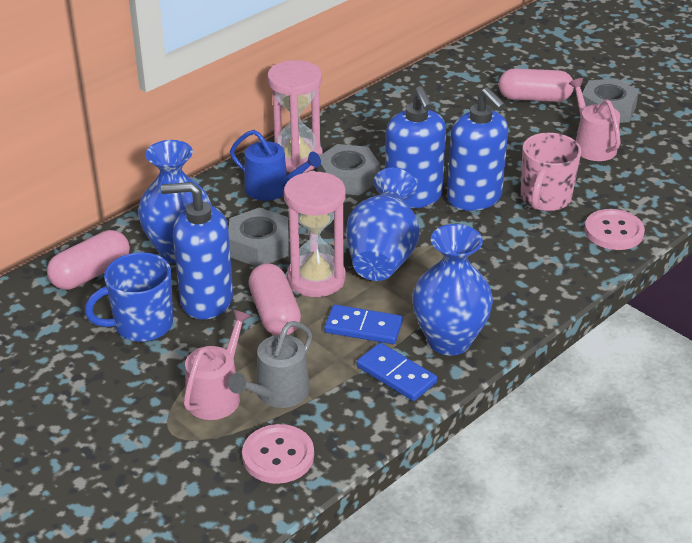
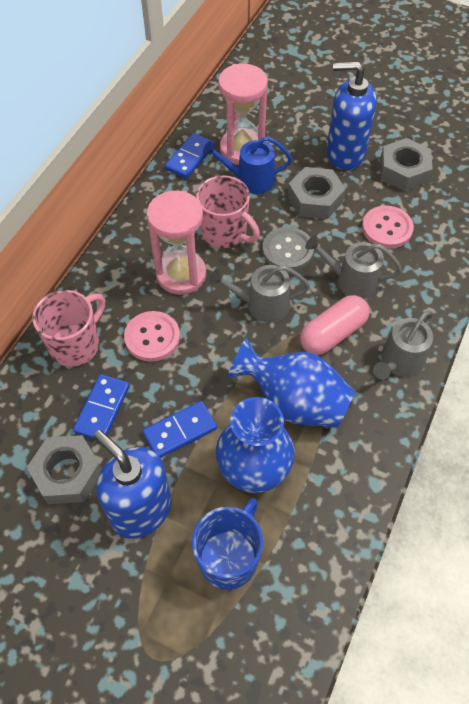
blue domino: [324,304,403,344] [356,343,437,401] = 2 -> [73,374,130,439] [143,401,217,458] [165,133,215,179] = 3
blue soap dispenser: [161,182,233,319] [385,86,446,208] [447,87,508,211] = 3 -> [93,430,171,539] [327,61,377,170] = 2
blue vase: [138,140,212,263] [346,168,420,281] [412,224,493,356] = 3 -> [216,397,295,493] [228,338,355,428] = 2
grey button: none = 0 -> [262,227,314,270] = 1
grey watering can: [228,321,312,408] = 1 -> [209,265,310,323] [305,236,402,299] [373,310,433,379] = 3
pink capsule: [47,230,130,290] [248,263,301,335] [499,68,574,102] = 3 -> [300,295,369,355] = 1
pink mug: [521,133,581,211] = 1 -> [32,290,105,367] [196,175,260,248] = 2
pink watering can: [184,310,251,420] [568,78,621,161] = 2 -> none = 0

